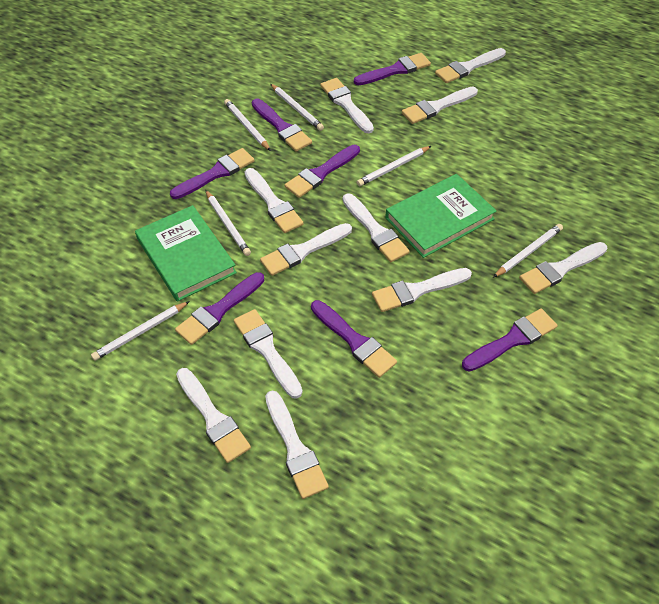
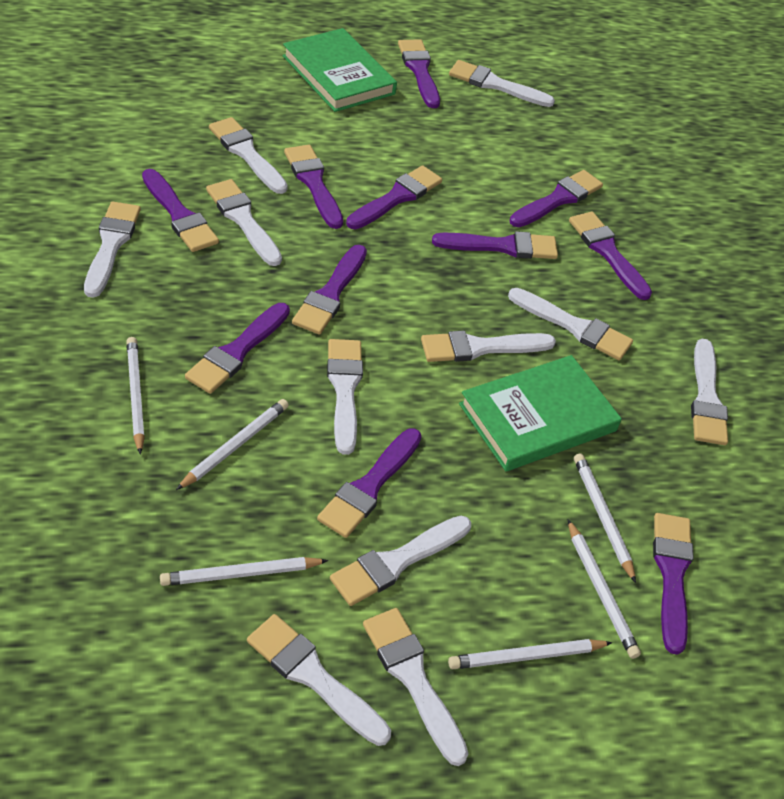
purple brush: [170,148,255,199] [175,272,264,345] [252,99,312,151] [285,145,360,198] [311,300,397,378] [354,53,431,85] [462,308,558,372] = 7 -> [142,169,219,252] [185,303,290,394] [284,145,343,229] [292,245,367,335] [317,428,422,538] [346,165,442,229] [398,39,440,108] [432,231,558,259] [510,170,603,227] [569,212,652,300] [653,513,694,655] = 11

